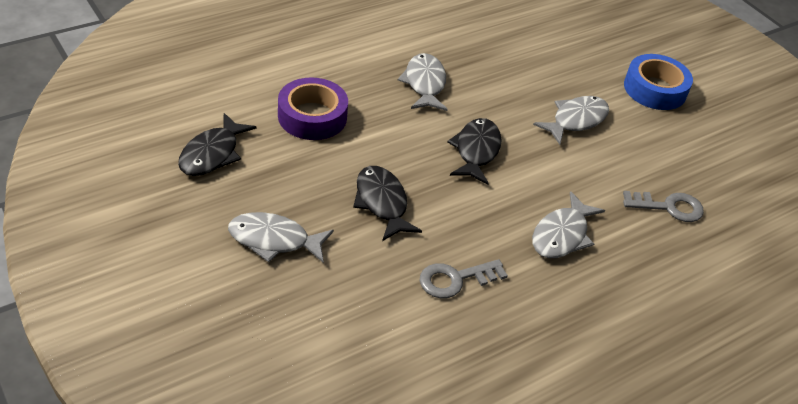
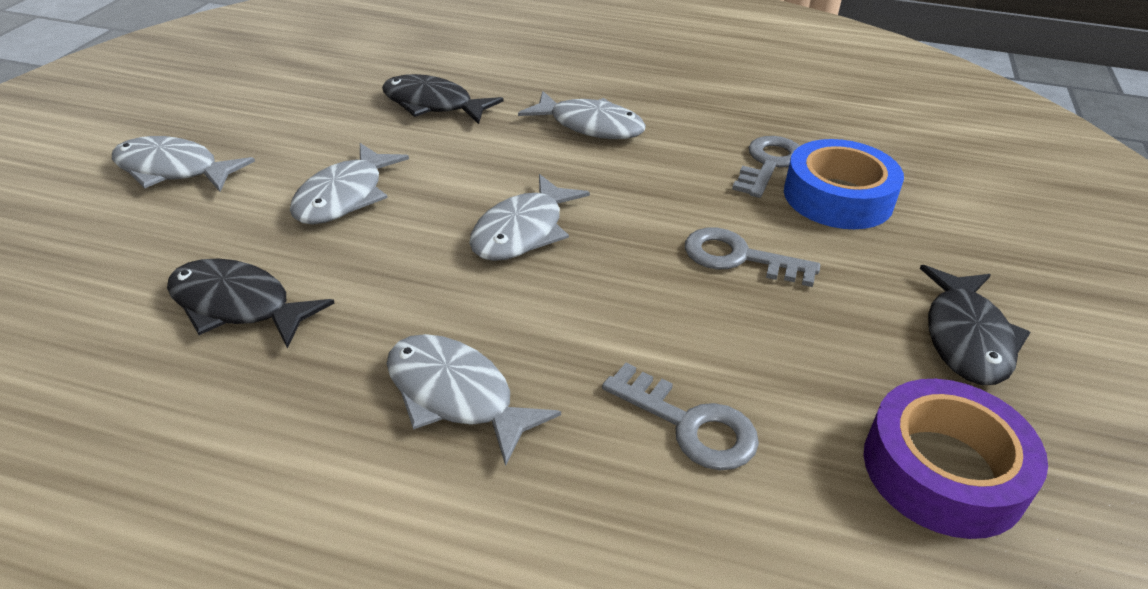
grey fish: [228,212,334,263] [398,53,448,111] [532,191,605,258] [533,96,609,145] = 4 -> [112,136,255,192] [290,143,409,224] [387,334,561,466] [469,174,590,261] [518,91,646,139] = 5
grey key: [419,259,508,298] [623,191,704,222] = 2 -> [602,363,759,470] [685,228,820,287] [732,136,799,198] = 3

